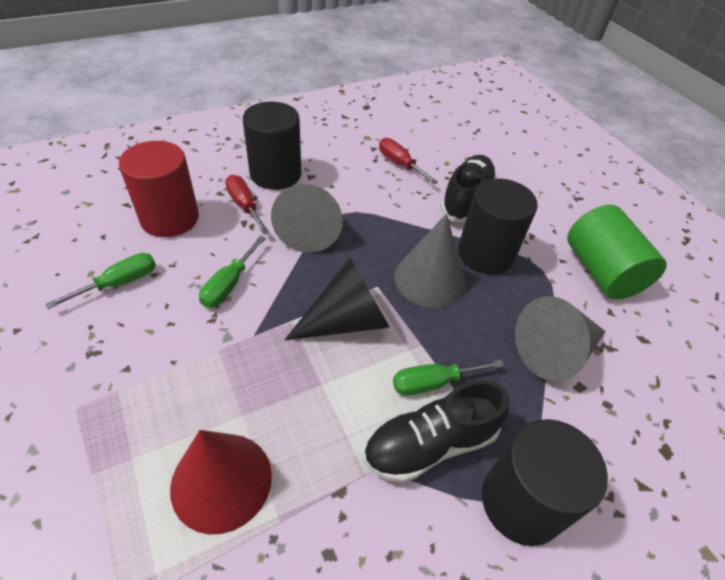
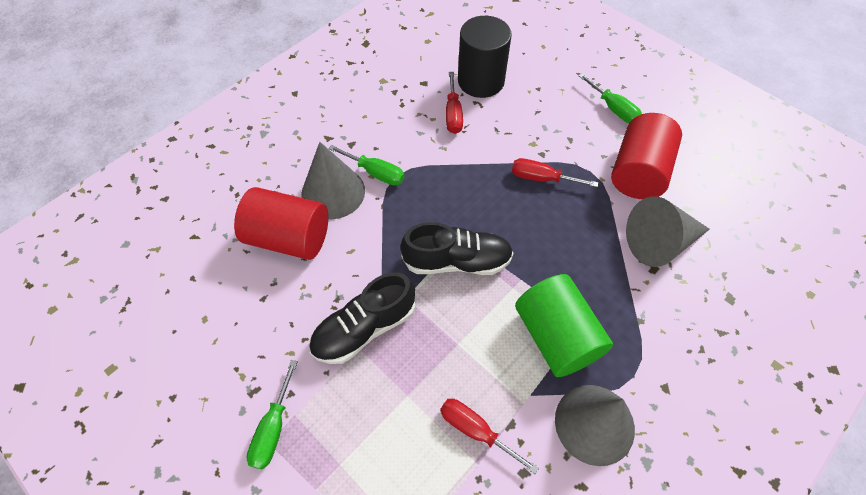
black cone: [285,257,390,340] = 1 -> none = 0
black cylinder: [243,102,301,190] [458,178,538,274] [482,419,608,546] = 3 -> [458,16,512,98] = 1
red cone: [170,430,272,534] = 1 -> none = 0
red cylinder: [119,141,199,237] = 1 -> [234,187,328,260] [611,113,682,199] = 2
red screwdriver: [225,175,269,235] [379,138,438,184] = 2 -> [440,399,539,474] [446,72,463,134] [512,158,599,187] = 3

